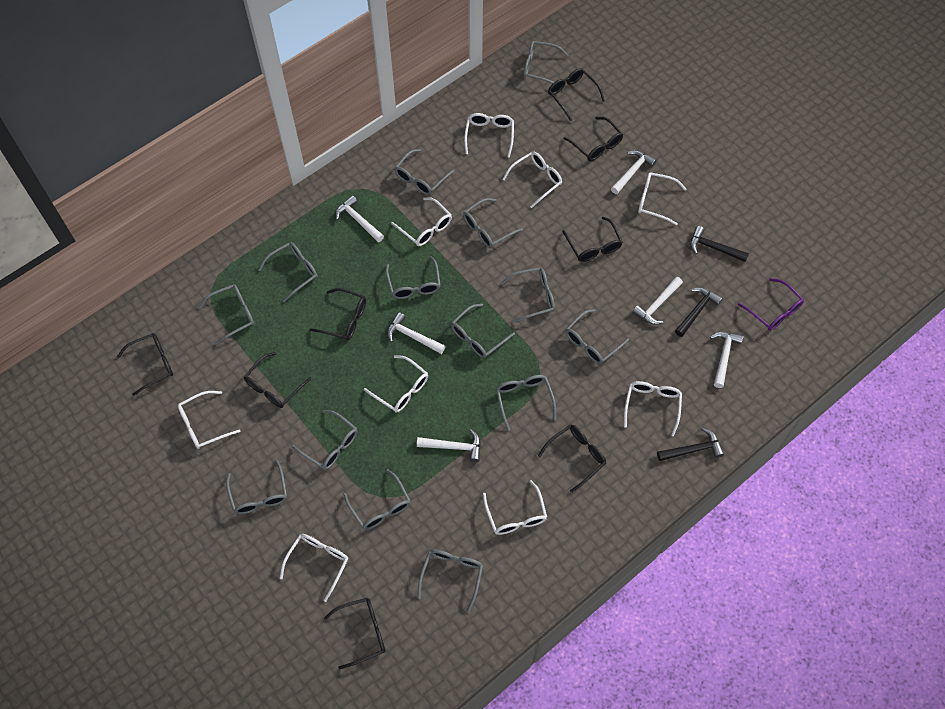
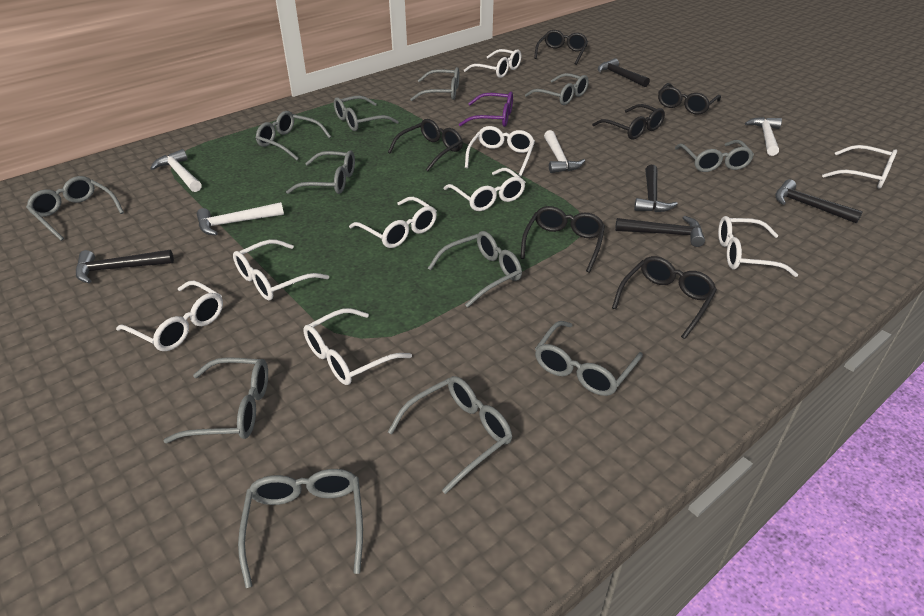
black glasses: [117,333,173,396] [244,352,311,408] [309,288,366,340] [324,598,385,669] [538,425,606,493] [548,68,605,121] [562,217,623,262] [563,117,623,161] = 8 -> [388,119,463,171] [520,206,605,273] [534,30,588,65] [592,104,665,140] [612,256,717,339] [658,83,721,115] = 6
black hammer: [657,428,724,461] [675,287,723,337] [690,226,749,262] = 3 -> [76,250,174,283] [598,58,650,87] [615,216,705,247] [634,165,677,212] [775,179,863,224] = 5
grey glasses: [198,284,254,345] [226,460,287,514] [258,242,318,302] [292,410,357,470] [343,469,410,530] [385,256,441,299] [395,149,455,195] [418,549,483,612] [451,304,515,358] [463,198,523,248] [496,375,556,431] [501,267,555,323] [523,41,569,84] [566,309,629,364] = 14 -> [26,176,124,241] [163,357,268,443] [238,469,363,588] [256,111,331,160] [286,151,355,194] [334,96,399,131] [388,376,512,494] [410,67,459,101] [428,231,522,307] [525,73,589,105] [535,321,643,396] [675,140,754,172] = 12
white hammer: [335,195,384,242] [387,312,446,354] [417,429,481,462] [611,150,657,194] [632,277,683,325] [710,332,743,388] = 6 -> [150,149,202,192] [197,202,284,235] [544,130,585,173] [745,117,782,156] = 4

